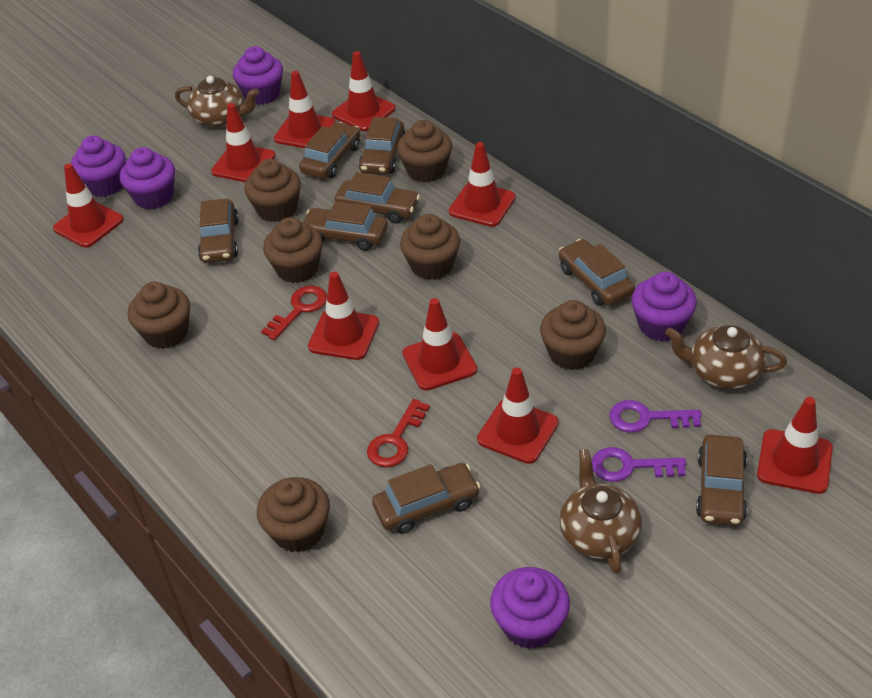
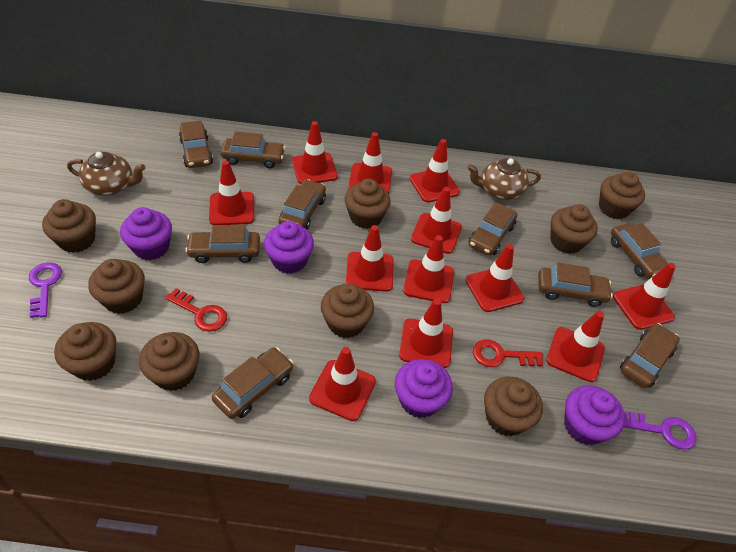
brown car: [198,198,239,263] [299,122,360,179] [304,201,388,251] [334,172,420,223] [359,117,405,175] [372,463,480,534] [559,239,635,306] [696,435,747,526] = 8 -> [179,120,213,168] [185,225,260,263] [212,347,293,419] [221,132,285,168] [279,179,326,230] [469,202,518,255] [538,262,613,307] [611,223,668,279] [620,323,680,388] = 9
brown cupcake: [128,282,190,349] [244,159,301,222] [257,477,330,552] [263,217,323,283] [397,120,452,182] [400,214,460,280] [540,300,606,370] = 7 -> [42,199,96,253] [54,322,117,381] [88,259,145,314] [139,332,199,391] [321,284,374,338] [345,179,391,229] [484,377,543,436] [550,204,598,254] [599,171,645,219] = 9
brown teapot: [175,76,259,127] [559,449,642,574] [665,325,787,389] = 3 -> [67,152,145,196] [467,158,541,200] = 2
purple cupcake: [71,136,126,197] [119,147,175,209] [233,46,283,105] [490,567,570,649] [631,272,697,341] = 5 -> [120,207,172,260] [264,221,314,274] [395,359,453,418] [564,385,625,445] = 4
red traffic cone: [53,163,124,247] [211,103,276,182] [274,71,335,148] [308,272,379,360] [332,51,396,131] [402,298,477,391] [449,142,516,227] [477,367,559,464] [757,397,833,494] = 9 -> [209,161,254,225] [292,121,338,184] [309,347,376,421] [346,225,394,292] [348,132,392,194] [399,299,453,368] [403,235,454,303] [410,139,460,203] [411,187,462,254] [465,244,524,312] [546,311,605,382] [613,263,676,330] = 12

